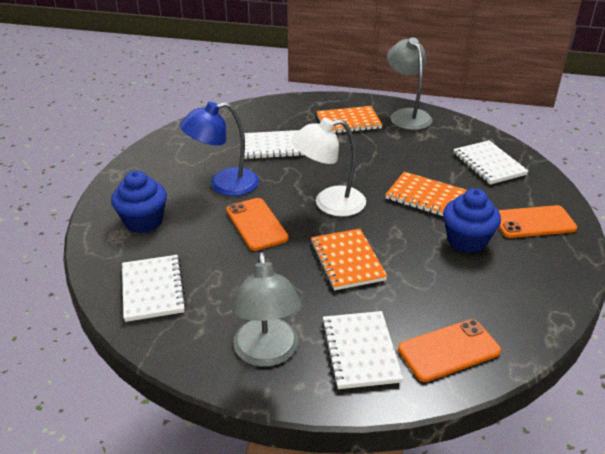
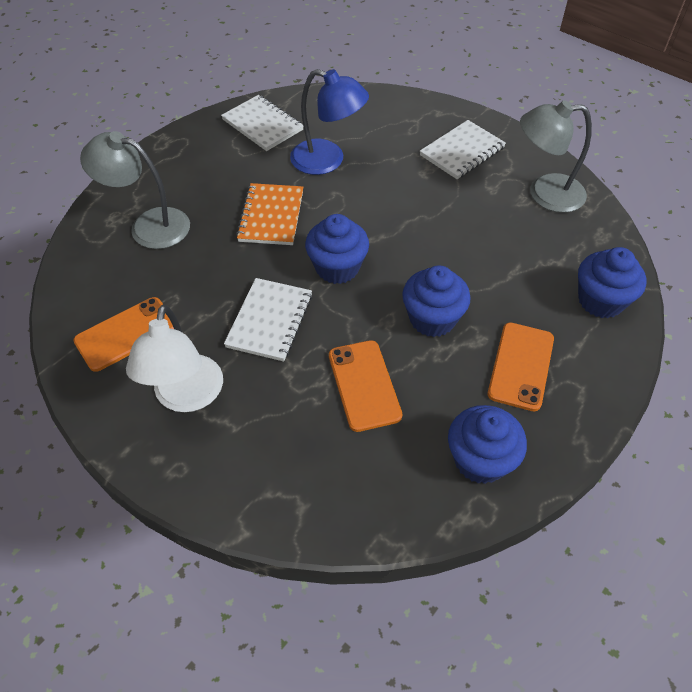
blue cupcake: [111,171,167,233] [443,188,501,253] = 2 -> [305,214,369,284] [402,265,471,337] [448,405,527,484] [578,247,646,318] = 4
orange notebook: [311,229,388,290] [317,106,383,133] [385,172,467,216] = 3 -> [236,183,303,245] = 1
white notebook: [122,255,187,322] [244,130,304,159] [321,311,403,389] [453,140,528,185] = 4 -> [221,95,303,151] [224,278,312,362] [420,120,506,179] = 3

